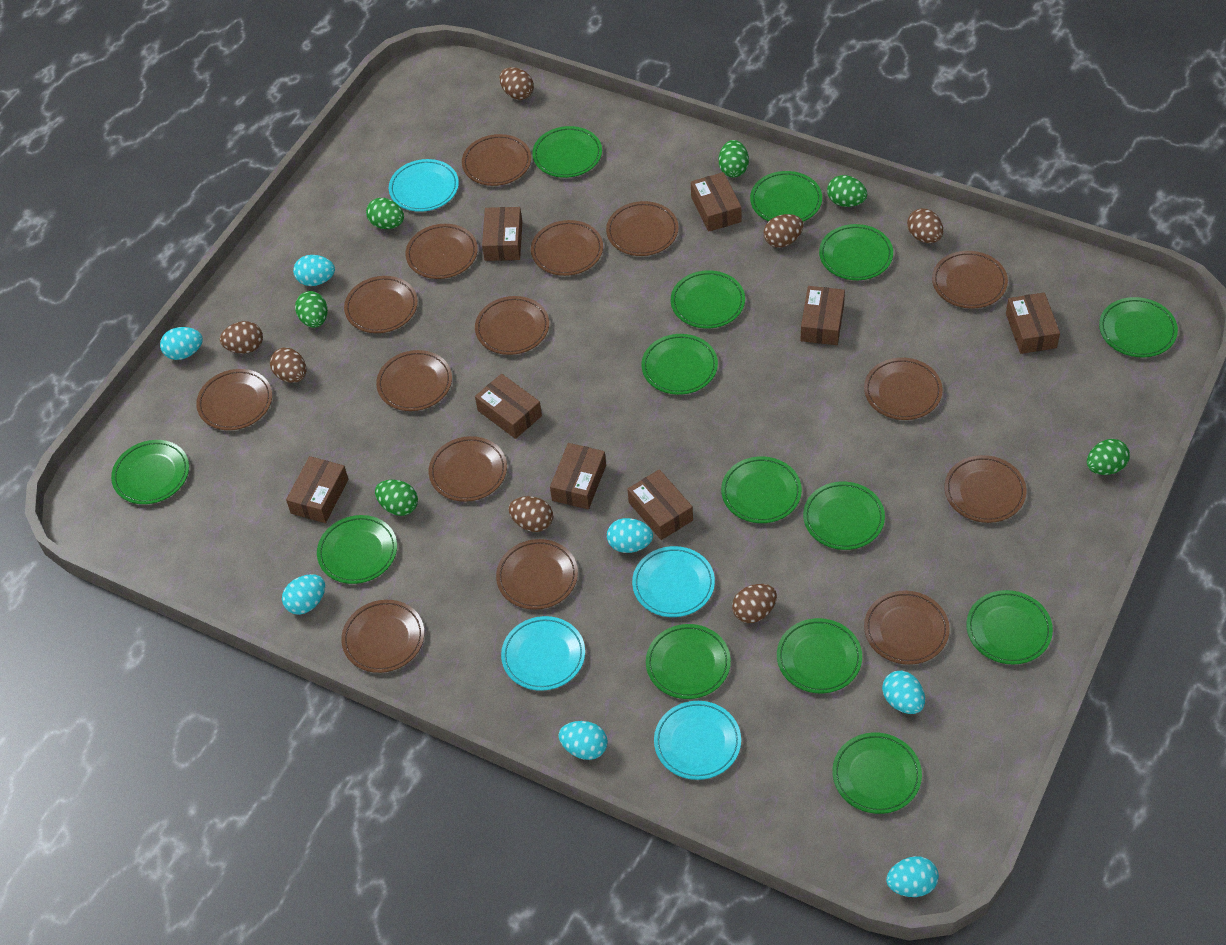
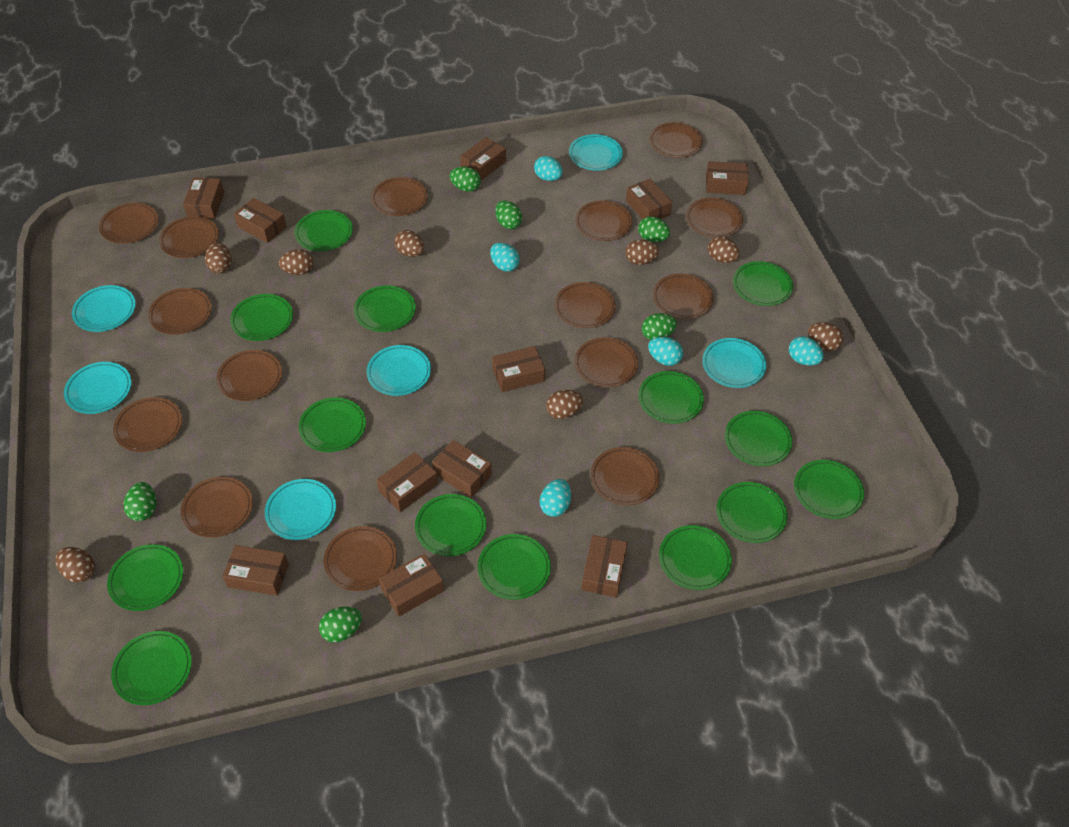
brown box: [286,456,348,523] [475,374,542,439] [482,207,522,261] [550,443,606,509] [627,469,693,540] [691,172,742,232] [800,286,845,345] [1006,292,1060,354] = 8 -> [183,177,224,219] [223,545,289,596] [234,198,287,243] [377,452,438,512] [379,553,444,617] [432,440,492,498] [460,137,506,181] [492,346,545,392] [581,535,628,598] [626,179,672,219] [706,161,749,195] = 11
brown egg: [220,321,263,354] [270,348,306,383] [499,67,534,100] [508,496,553,532] [732,584,777,623] [764,214,804,248] [907,208,943,243] = 7 -> [55,547,95,583] [205,242,232,274] [279,249,314,275] [394,230,424,257] [546,390,583,419] [625,239,659,265] [708,236,740,263] [808,322,843,351] = 8
turquoise egg: [160,327,203,360] [282,574,325,615] [293,255,335,286] [558,721,608,760] [607,518,653,553] [882,671,925,714] [886,856,939,897] = 7 -> [490,243,520,272] [534,156,563,181] [540,479,571,517] [648,337,683,366] [789,336,824,366] = 5
turquoise plate: [389,159,459,212] [501,616,585,691] [632,546,715,617] [654,701,741,780] = 4 -> [64,362,131,414] [72,285,136,332] [265,479,336,540] [366,345,431,396] [569,134,623,171] [702,338,766,388] = 6

